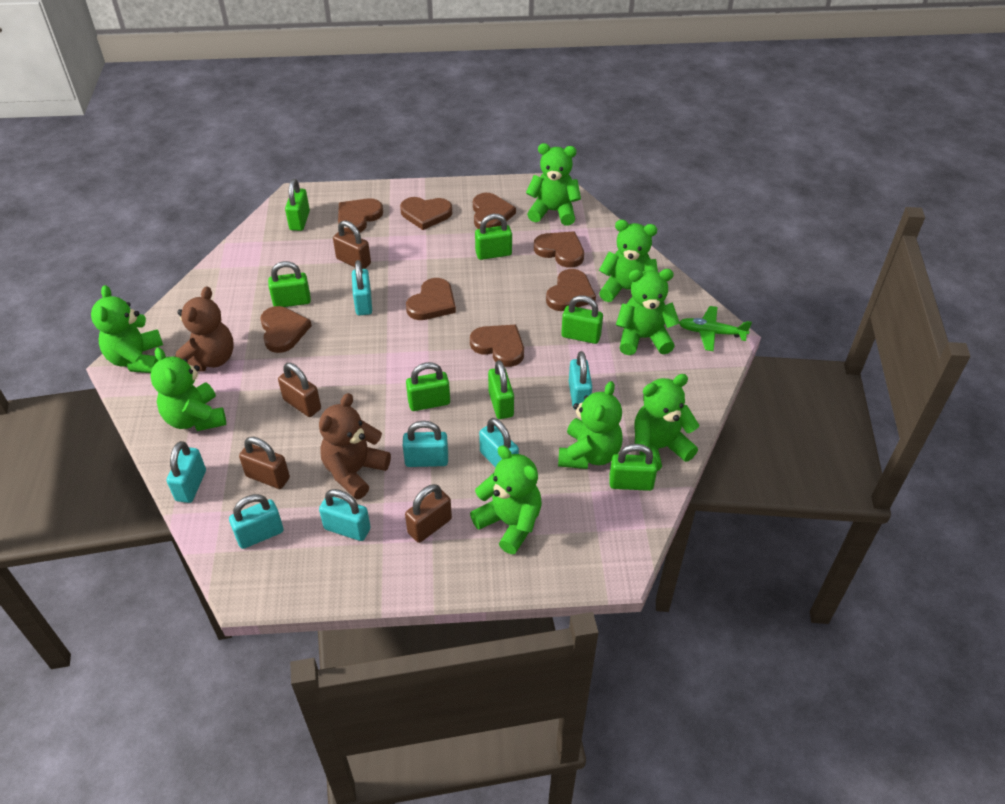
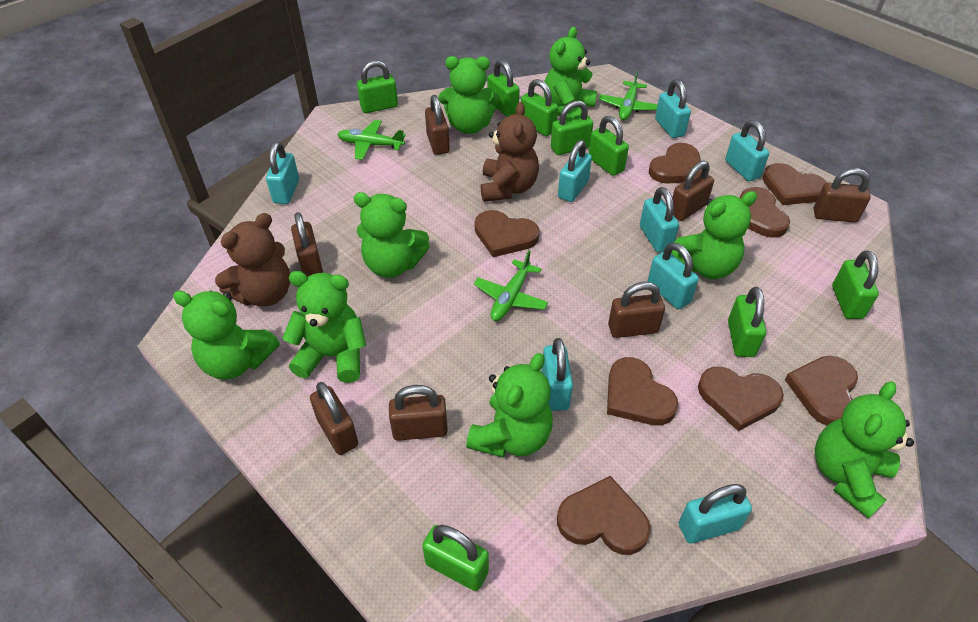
brown padlock: [239,437,290,489] [278,363,321,417] [333,220,371,269] [405,484,452,543] = 4 -> [291,212,323,276] [310,382,358,455] [389,385,448,441] [425,95,450,155] [608,282,665,338] [672,161,714,221] [814,168,871,223] = 7
green padlock: [268,261,311,307] [285,179,310,231] [406,362,450,411] [475,214,512,260] [488,360,514,419] [561,295,603,344] [609,444,657,491] = 7 -> [357,60,398,113] [422,525,489,591] [487,60,520,117] [521,79,558,136] [551,100,593,155] [589,116,629,176] [728,287,766,357] [832,250,879,319] = 8
green plane: [679,306,752,351] = 1 -> [337,120,405,160] [474,251,548,321] [599,71,658,120] = 3
turquoise padlock: [167,441,206,503] [229,494,284,549] [319,489,371,541] [352,260,372,316] [403,421,448,467] [479,418,519,468] [569,351,592,410] = 7 -> [266,141,299,204] [542,338,573,411] [558,140,592,202] [640,187,679,252] [648,242,699,309] [655,79,691,138] [679,484,752,544] [725,120,769,181] = 8

